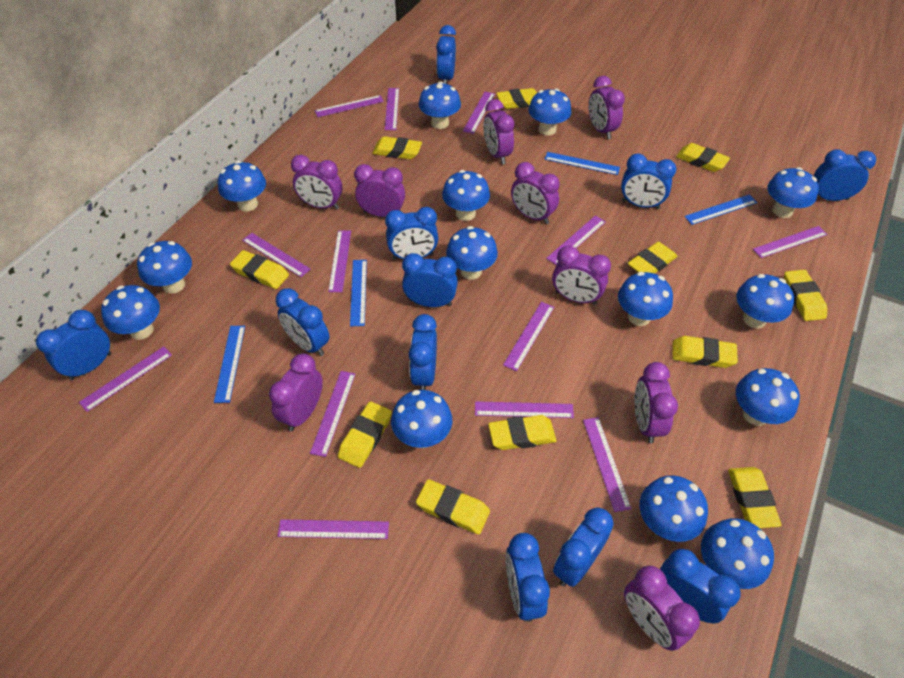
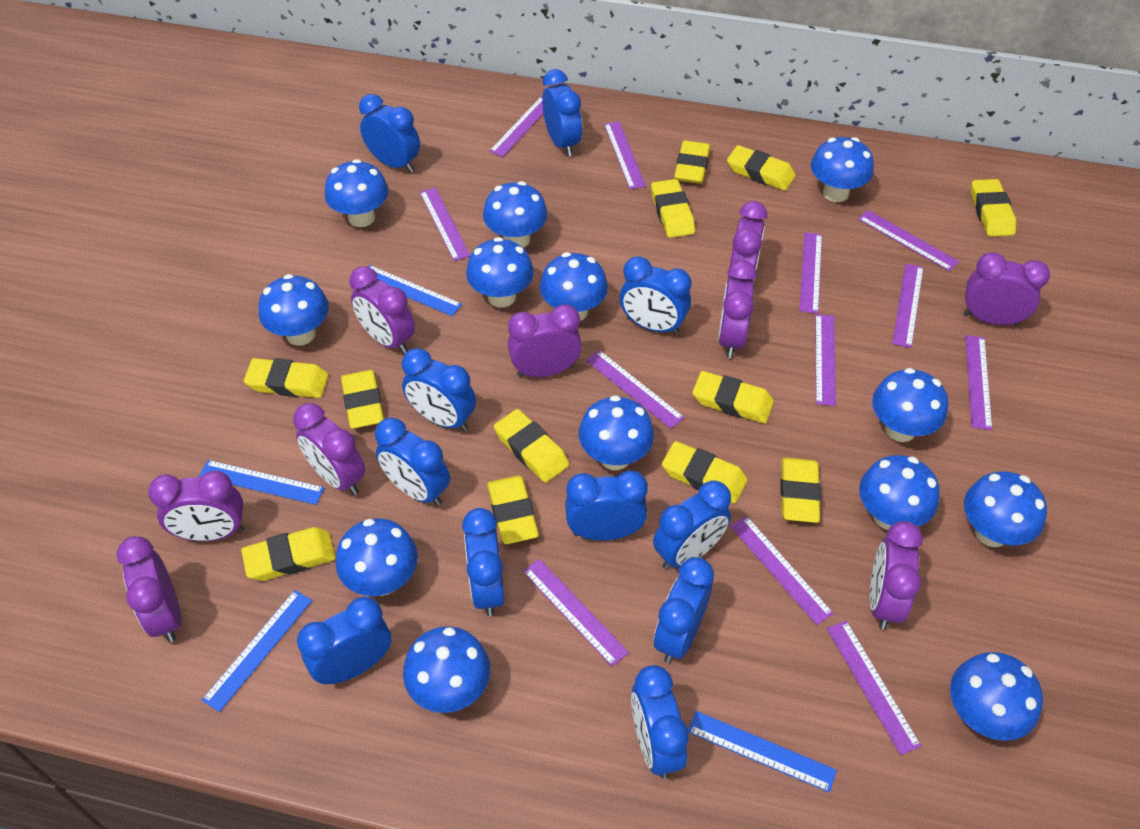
blue mushroom: [101,285,160,340] [137,241,192,294] [218,161,266,212] [391,390,452,448] [419,81,461,129] [442,170,490,221] [446,226,498,279] [528,89,571,136] [618,272,673,326] [639,475,708,542] [701,518,774,589] [736,274,794,328] [736,368,800,426] [767,167,819,218] = 14 -> [259,274,329,346] [325,159,389,227] [336,518,418,596] [403,626,490,713] [466,237,534,308] [483,181,548,248] [540,252,608,321] [579,395,654,470] [811,137,874,202] [859,455,940,530] [872,368,948,442] [950,652,1043,741] [964,471,1047,547] = 13
purple ruler: [79,346,172,412] [242,233,311,277] [277,519,389,539] [310,371,356,457] [315,95,384,117] [328,230,351,292] [385,88,399,130] [463,92,495,134] [475,401,574,418] [503,302,554,371] [546,216,606,265] [583,417,631,512] [753,226,828,258] = 13 -> [420,188,470,261] [489,97,543,157] [523,559,629,667] [586,350,685,429] [604,122,646,189] [730,516,834,625] [800,232,822,314] [815,314,836,406] [827,621,921,755] [858,210,959,271] [892,264,924,348] [965,335,992,430] = 12
yellow eraser: [230,250,289,289] [338,401,392,468] [372,136,422,159] [416,479,490,535] [488,415,556,450] [496,88,537,109] [628,242,677,274] [672,336,738,368] [676,143,730,172] [728,467,782,528] [784,270,827,321] = 11 -> [241,527,336,581] [244,358,329,398] [341,370,384,429] [487,476,539,544] [494,409,569,483] [651,179,695,238] [662,441,748,504] [674,140,710,184] [693,371,774,424] [727,145,796,191] [780,458,821,523] [971,179,1016,237] = 12

